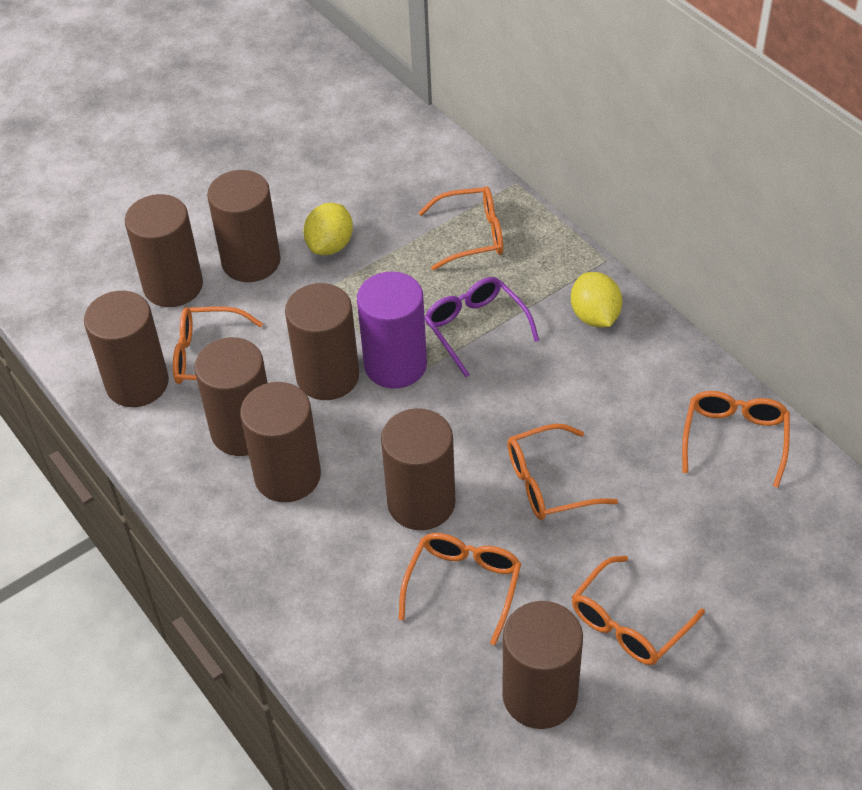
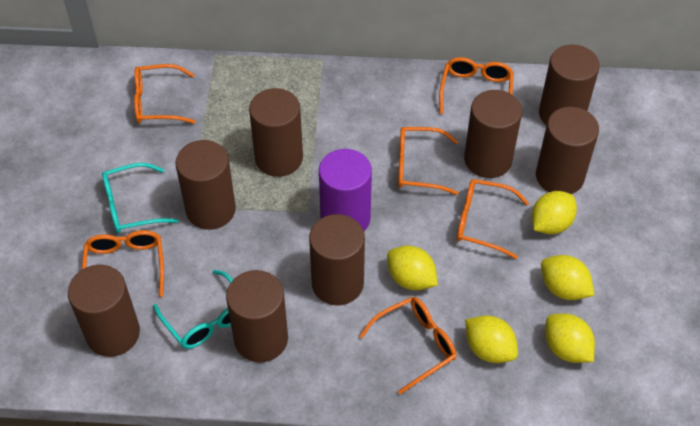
purple glasses: [425,277,539,377] = 1 -> none = 0
turquoise glasses: none = 0 -> [102,163,178,233] [153,270,233,349] = 2
yellow lemon: [303,203,353,255] [571,272,622,327] = 2 -> [387,245,438,291] [465,315,518,363] [532,191,577,234] [541,255,594,300] [545,314,595,363] = 5

